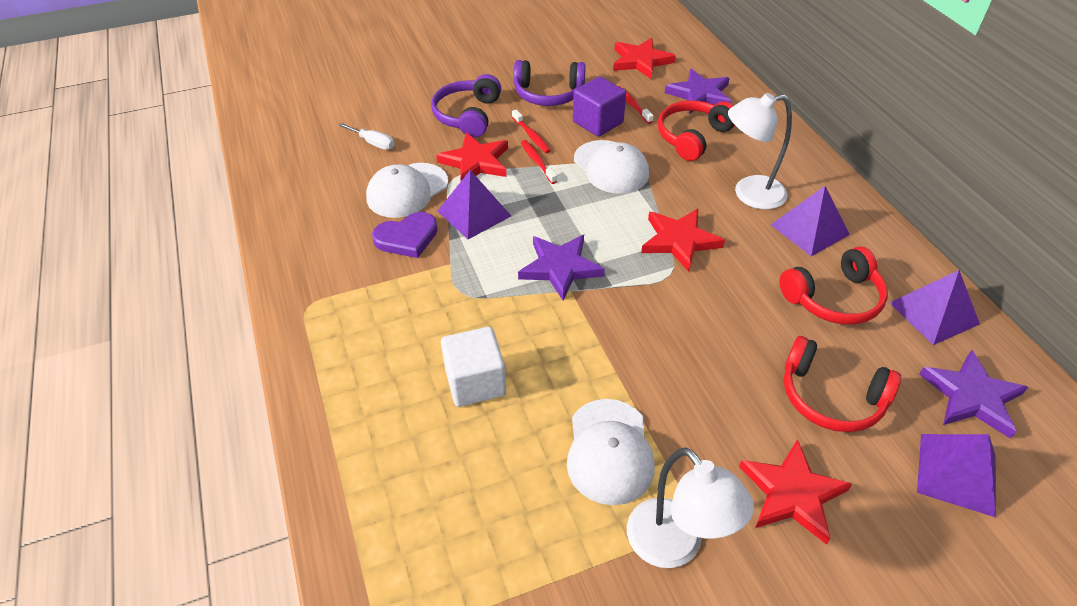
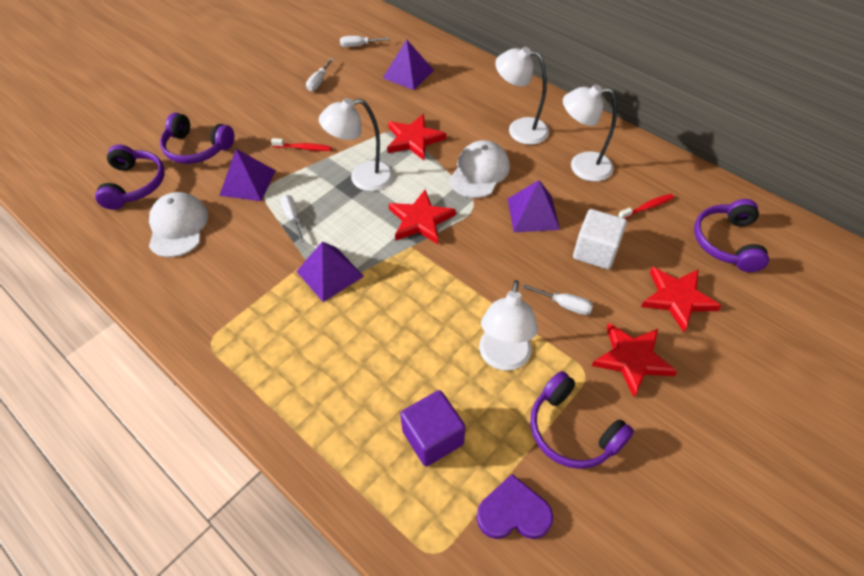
purple headphones: [431,74,501,137] [514,60,586,106] = 2 -> [95,145,165,210] [160,113,234,164] [530,371,634,469] [694,199,769,272] = 4
purple star: [518,235,605,301] [665,69,732,114] [919,350,1028,439] = 3 -> none = 0
red headphones: [658,100,735,161] [780,246,888,325] [784,336,901,432] = 3 -> none = 0
red toothbrush: [512,109,551,153] [521,140,557,184] [619,86,654,124] = 3 -> [271,138,332,151] [618,194,674,219] = 2
white cap: [366,163,448,218] [567,399,655,505] [574,140,649,194] = 3 -> [149,192,208,257] [449,140,510,198] = 2
white lamp: [627,447,754,568] [728,93,792,209] = 2 -> [319,98,394,191] [479,280,538,371] [495,47,549,145] [563,85,617,182] = 4
white screwdriver: [338,123,394,150] = 1 -> [280,195,305,242] [306,58,334,91] [340,36,390,47] [523,284,593,315] = 4

